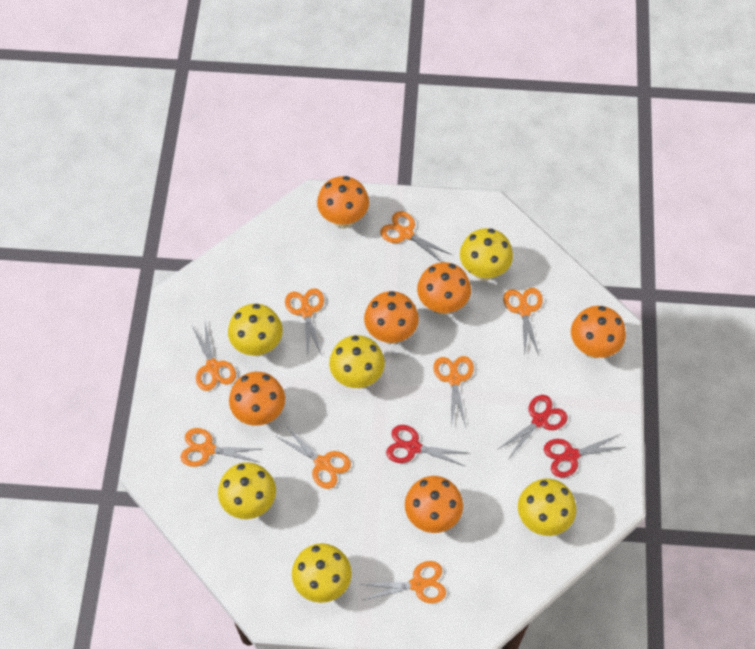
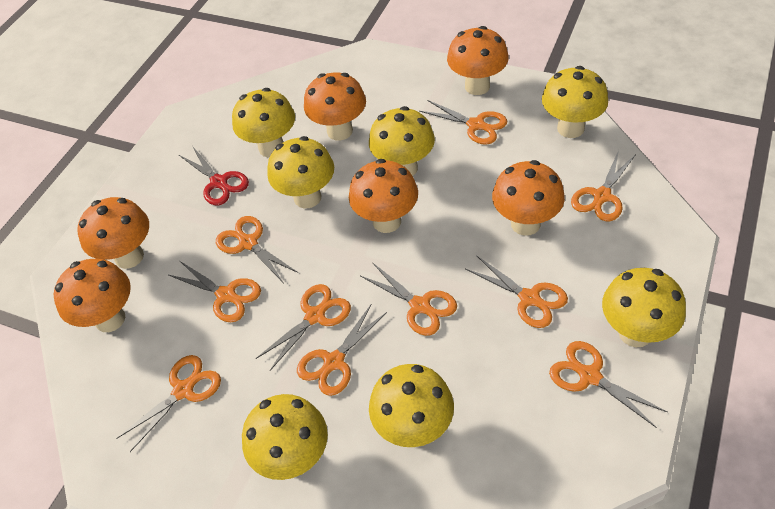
orange scissors: [180,428,261,467] [192,322,236,391] [276,426,351,489] [285,288,324,358] [360,561,446,603] [380,211,452,262] [433,356,474,427] [503,288,543,355] = 8 -> [116,355,221,452] [167,261,261,322] [216,216,298,282] [256,284,351,370] [297,305,387,396] [361,262,457,336] [419,100,507,145] [465,255,568,328] [549,341,668,428] [571,150,636,221] = 10
red scissors: [386,425,467,466] [497,395,567,461] [544,434,626,478] = 3 -> [179,146,249,206] = 1
yellow mushroom: [218,462,276,519] [228,304,283,356] [292,543,352,603] [329,335,385,388] [460,228,513,281] [518,479,576,536] = 6 -> [232,88,295,157] [242,394,328,480] [267,136,334,208] [369,106,435,176] [369,364,454,447] [542,66,608,138] [602,268,686,347] = 7

